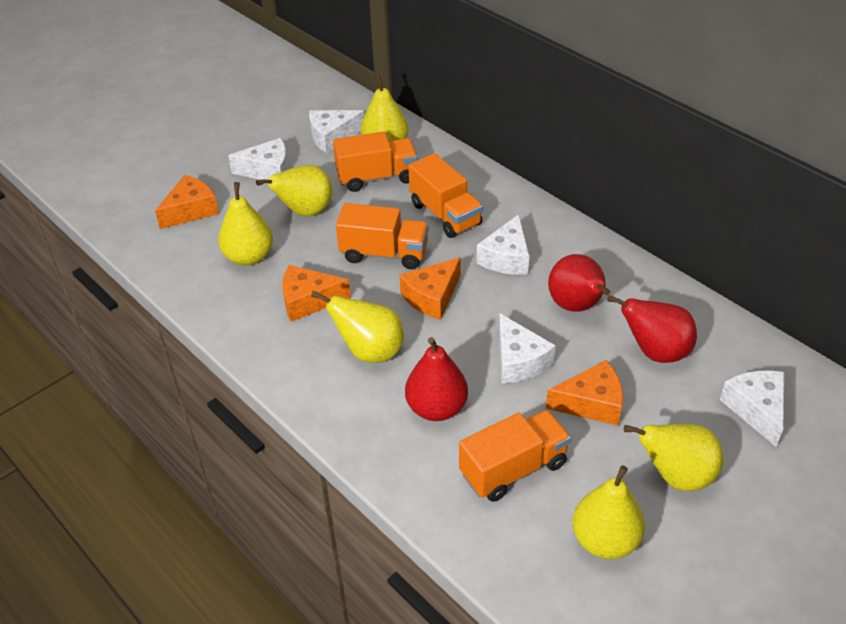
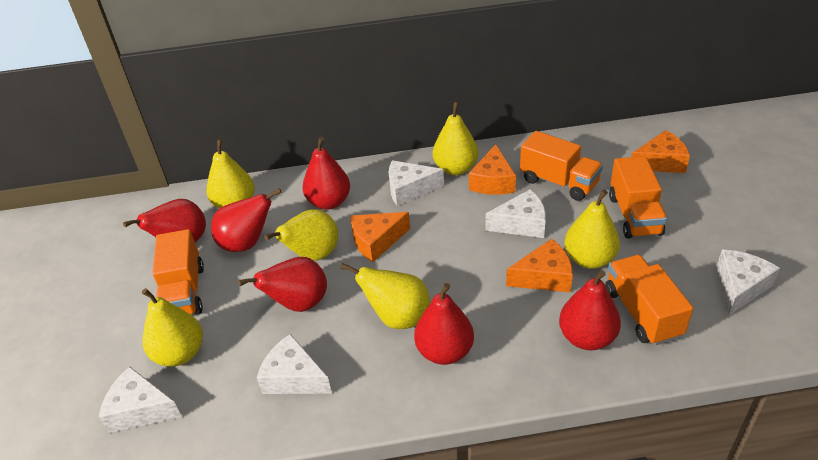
red pear: [405,337,468,421] [548,254,610,312] [607,295,697,363] = 3 -> [123,199,206,242] [211,188,282,252] [238,257,327,312] [303,137,350,210] [414,283,474,365] [559,270,621,350] = 6

